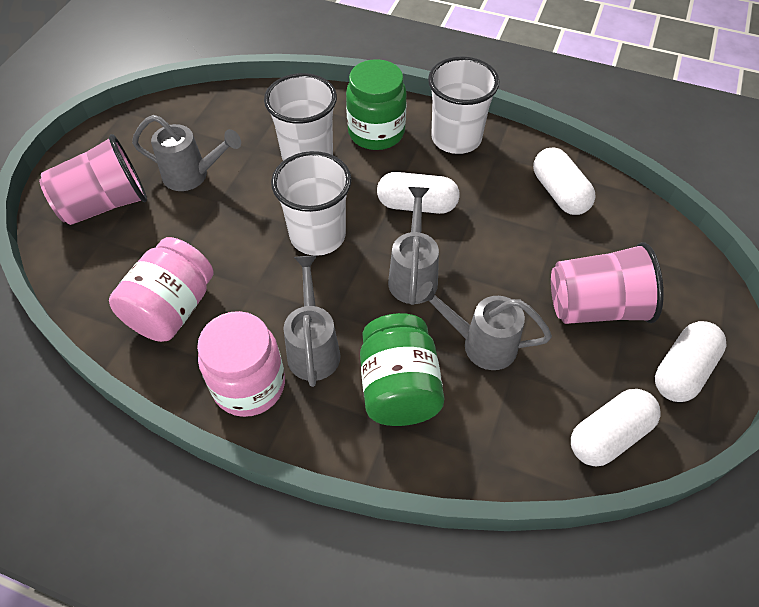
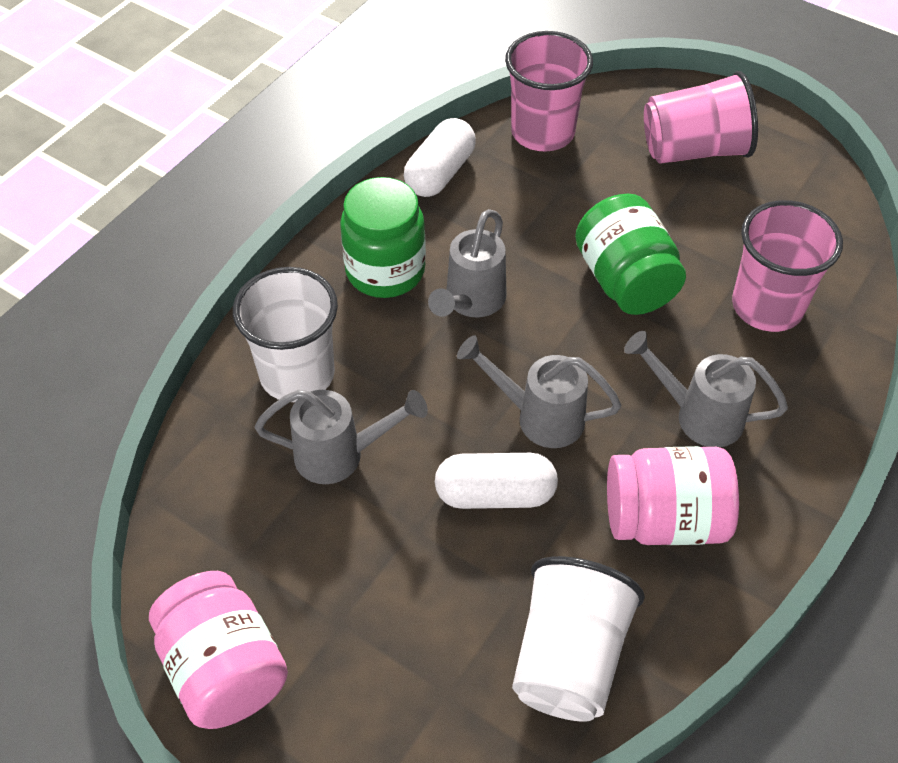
pink cup: [39,134,147,225] [551,243,664,324] = 2 -> [505,31,593,152] [644,71,758,164] [732,200,843,332] = 3
white capsule: [377,172,460,214] [533,147,596,215] [571,389,661,466] [655,321,727,402] = 4 -> [404,118,476,197] [435,453,558,509] = 2
white cup: [264,73,337,161] [271,151,351,256] [428,57,500,154] = 3 -> [233,267,338,402] [512,556,645,721] = 2

